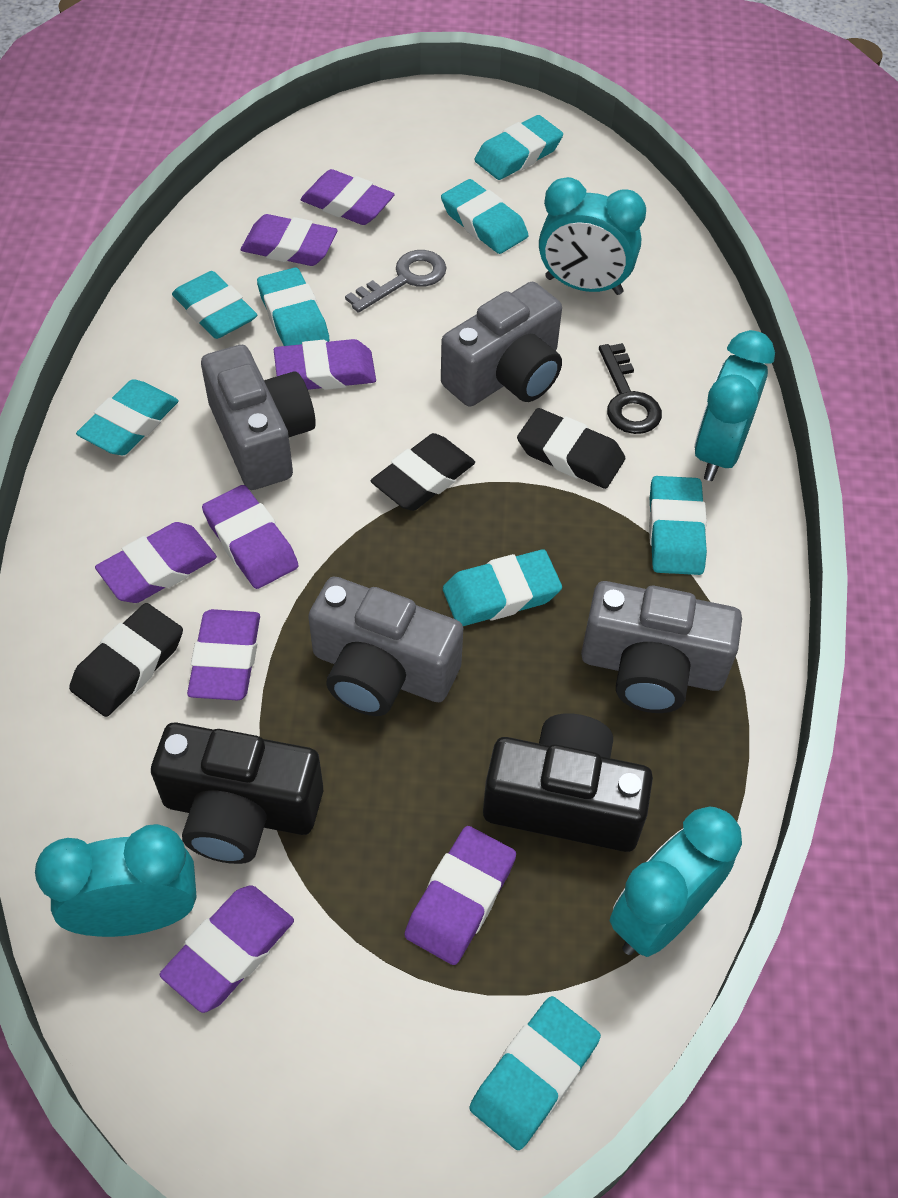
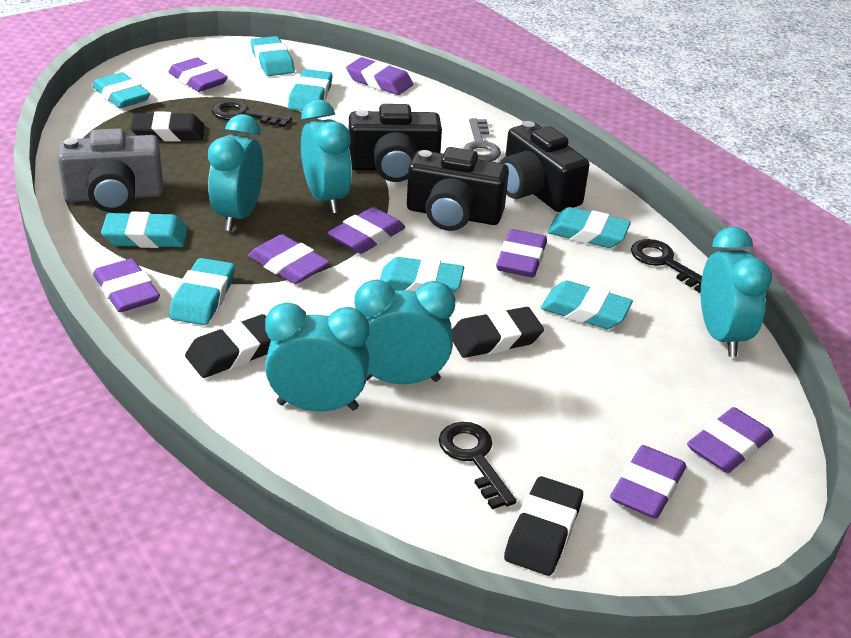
black camera: [151,723,323,864] [483,713,653,852] = 2 -> [349,104,442,182] [407,147,509,231] [500,121,589,212] = 3
black eraser: [69,603,183,717] [371,433,475,511] [517,408,625,489] = 3 -> [130,112,204,141] [185,314,271,378] [452,307,544,358] [504,476,583,576] = 4
black key: [599,343,662,434] = 1 -> [211,100,292,127] [439,422,516,509] [631,239,702,293] = 3
grey camera: [201,345,316,490] [308,577,463,716] [441,282,562,406] [581,581,742,713] = 4 -> [57,128,163,212] = 1
turquoise clock: [35,824,197,937] [539,177,646,295] [610,806,742,957] [694,330,775,481] = 4 -> [208,114,263,231] [265,303,369,411] [301,100,352,213] [354,280,455,384] [701,226,772,357] = 5

